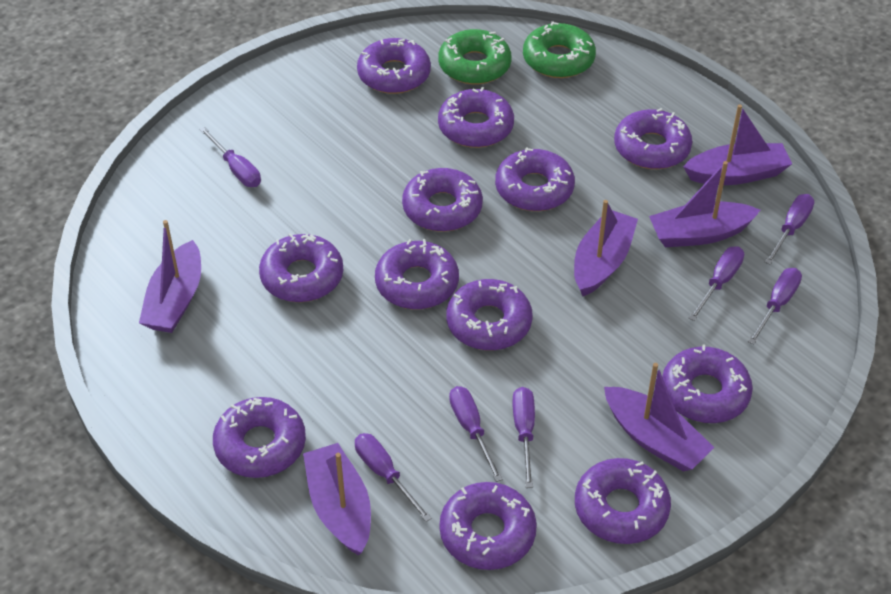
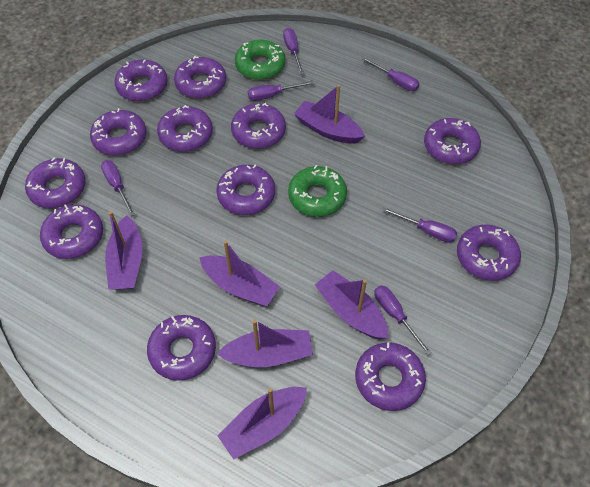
purple screwdriver: [199,127,261,187] [355,433,432,522] [449,386,503,482] [512,387,535,488] [689,246,744,321] [748,268,802,345] [765,194,815,265] = 7 -> [101,160,135,216] [248,81,314,101] [283,28,304,74] [362,57,419,91] [374,285,432,355] [382,207,457,243] = 6

